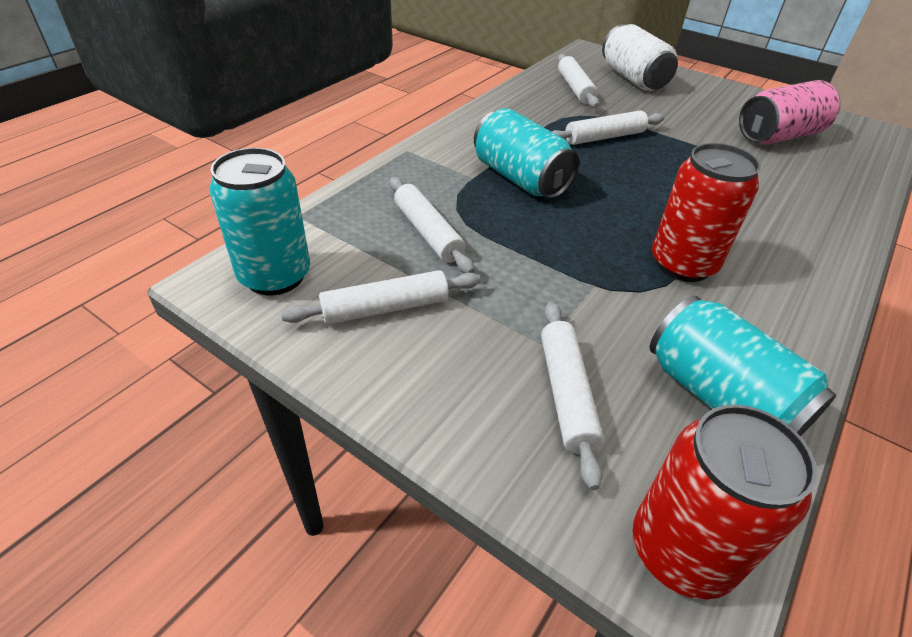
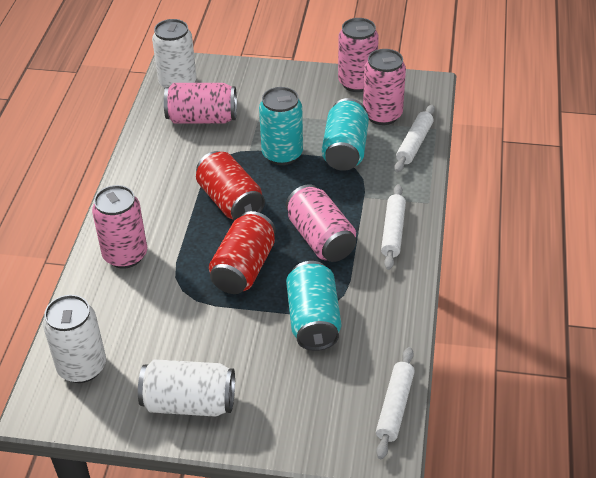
pink can: [739,80,841,144] = 1 -> [92,185,147,268] [164,83,237,124] [286,184,356,262] [338,18,379,92] [363,49,406,125] = 5
white can: [602,24,678,91] = 1 -> [43,295,106,383] [138,359,235,417] [152,19,197,89] = 3
white rolling pin: [281,270,480,325] [390,177,474,273] [541,301,604,490] [552,111,664,145] [558,54,599,108] = 5 -> [376,347,415,459] [381,184,406,270] [394,105,435,173] = 3

